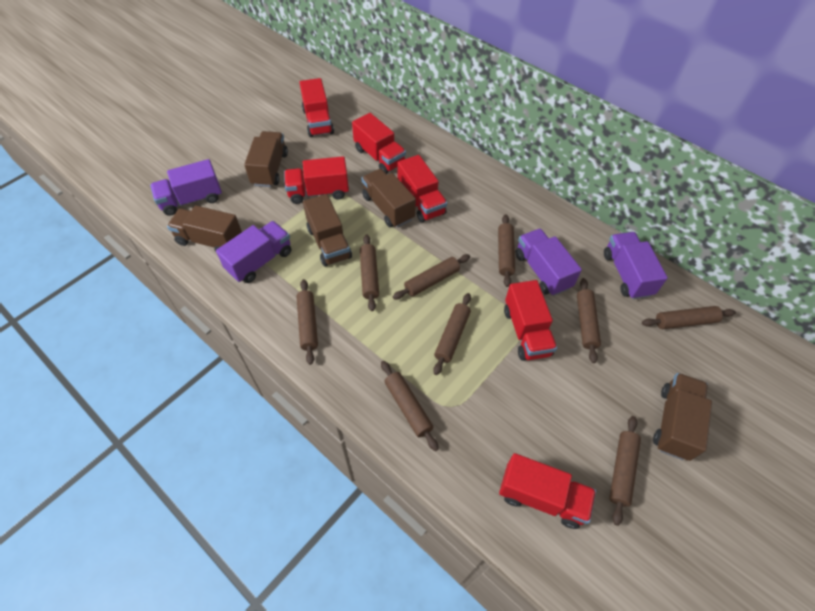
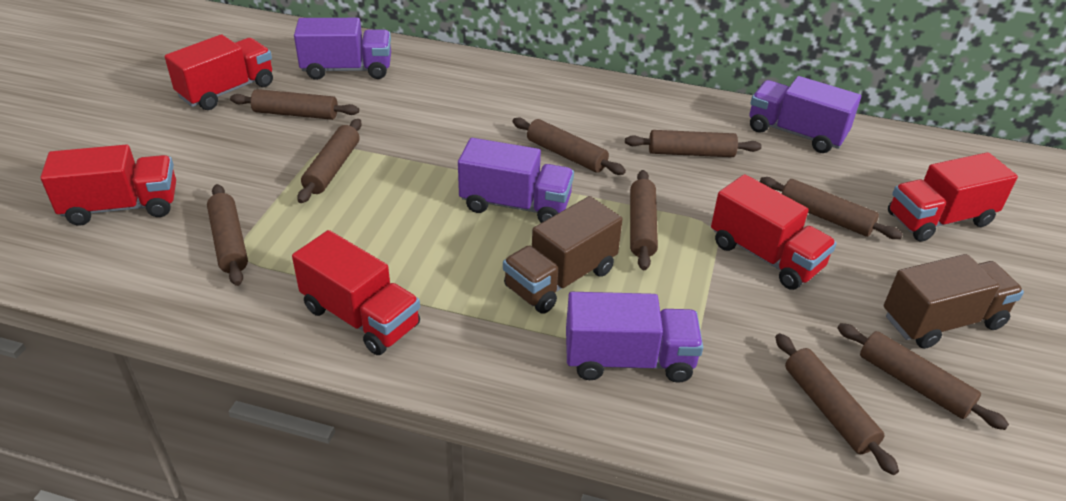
brown truck: [167,205,242,252] [244,131,288,187] [303,194,352,267] [361,169,416,228] [653,373,712,461] = 5 -> [503,196,623,314] [884,254,1024,349] = 2
red truck: [284,156,349,204] [299,78,334,137] [352,113,406,174] [398,155,447,223] [499,453,596,529] [504,280,557,361] = 6 -> [40,145,176,226] [165,34,273,110] [292,230,420,355] [711,174,837,290] [888,152,1018,242] = 5

